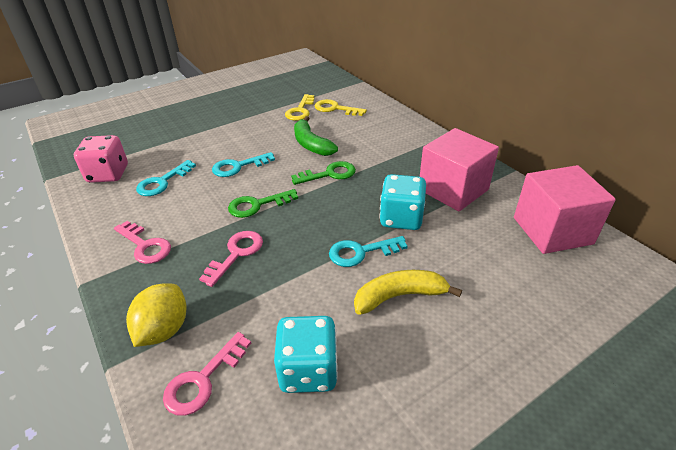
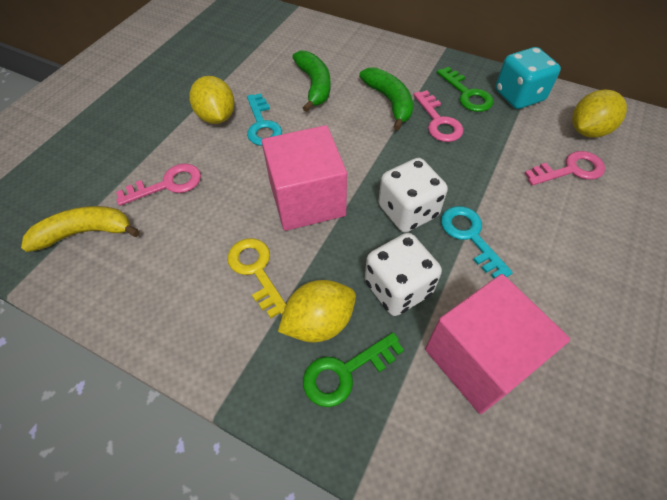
green banana: [294,116,338,156] = 1 -> [292,51,331,112] [359,67,413,130] = 2
pink dice: [74,135,128,183] = 1 -> none = 0
turquoise dice: [274,316,338,393] [379,174,426,230] = 2 -> [495,47,561,109] = 1
turquoise key: [136,160,196,196] [212,152,275,177] [329,236,408,267] = 3 -> [247,93,282,146] [441,206,513,278] = 2
white dice: none = 0 -> [365,233,442,316] [378,158,448,232] = 2
yellow key: [285,94,314,121] [315,99,367,116] = 2 -> [227,238,286,318] = 1
yellow lemon: [126,283,187,347] = 1 -> [189,76,234,124] [278,280,356,342] [572,90,627,138] = 3

